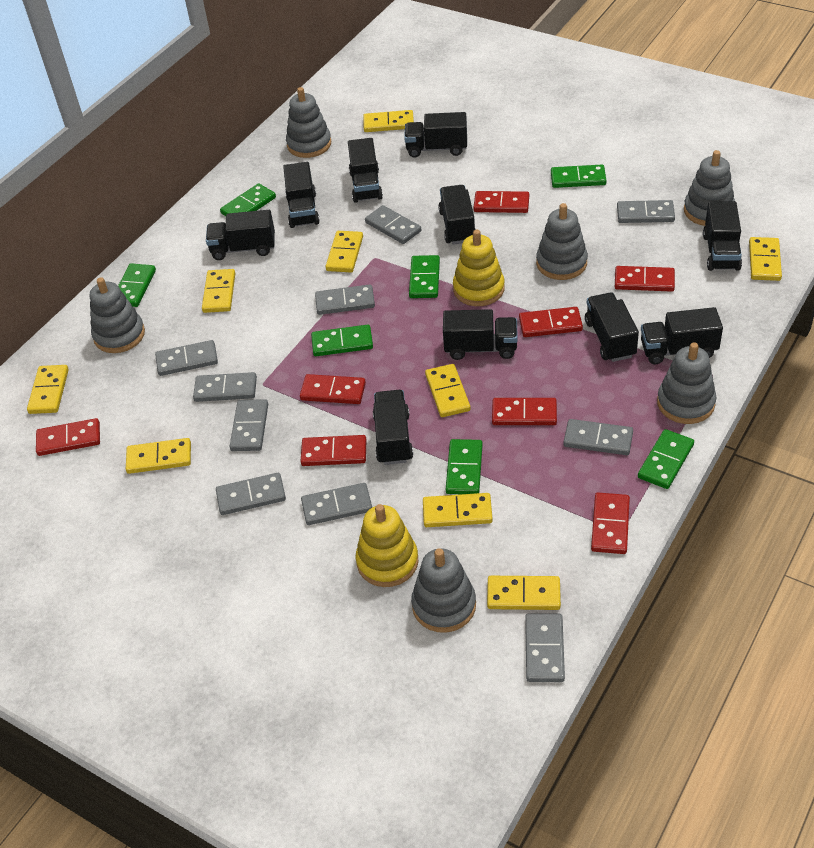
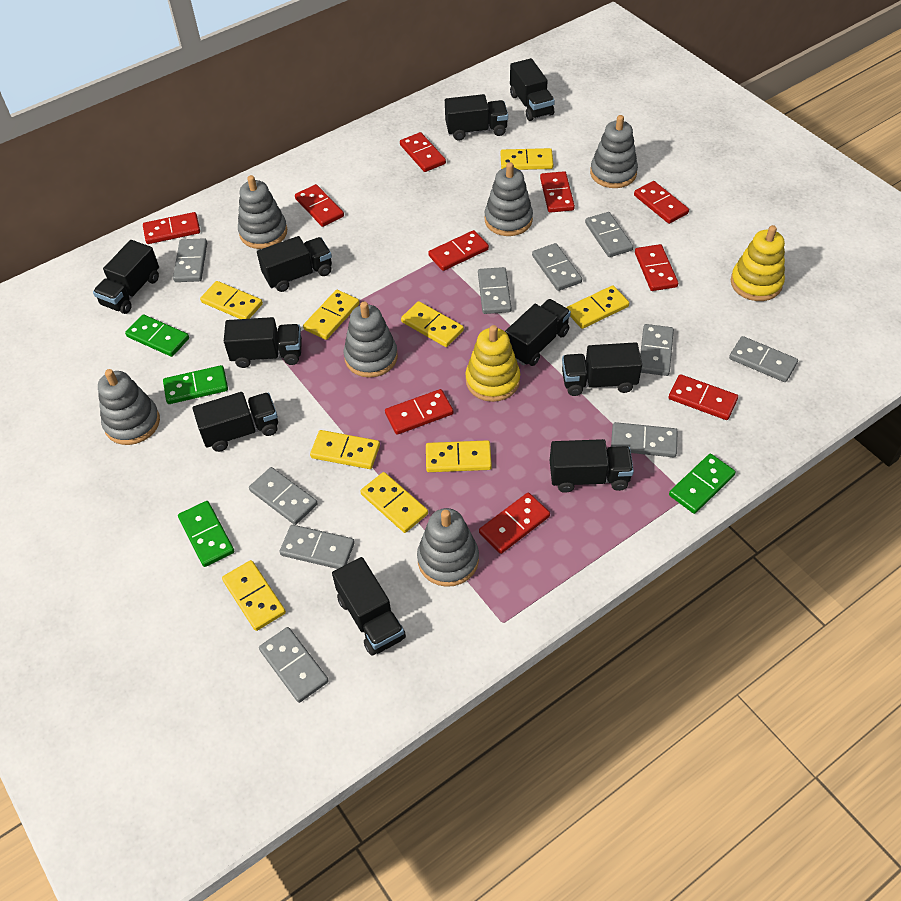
green domino: [118,263,156,307] [220,183,276,216] [311,324,373,356] [409,255,440,298] [446,439,483,494] [551,165,607,188] [638,429,694,489] = 7 -> [125,314,189,357] [163,365,228,404] [178,501,234,567] [669,454,736,514] = 4
red domino: [36,418,100,456] [300,374,366,404] [300,435,366,466] [473,191,529,213] [492,398,557,425] [519,307,583,337] [591,493,630,554] [615,266,675,292] = 8 -> [143,212,200,244] [295,184,344,227] [385,389,453,435] [400,132,446,172] [428,230,489,271] [479,493,550,554] [540,171,575,213] [634,181,689,224] [635,244,678,291] [669,374,738,420] = 10

